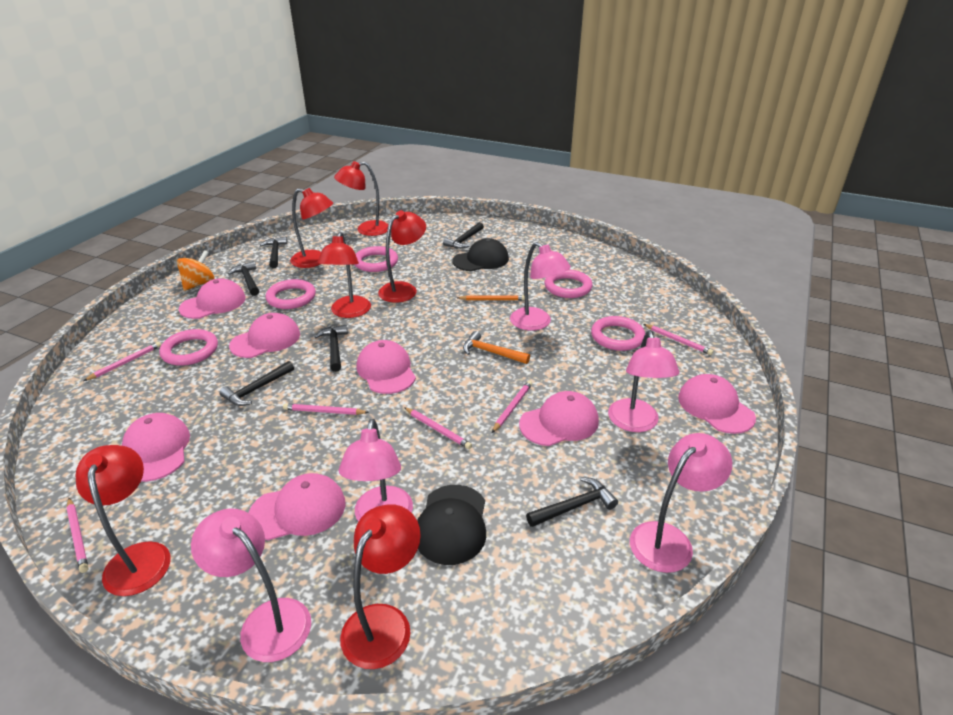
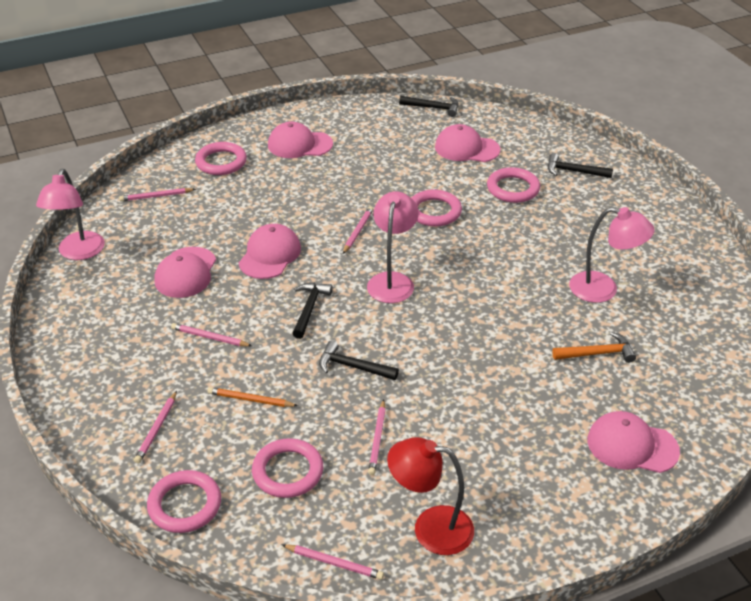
black cap: [417,485,486,565] [453,238,509,271] = 2 -> none = 0
black hammer: [219,361,294,406] [228,261,259,296] [260,237,288,268] [314,325,348,372] [443,222,484,249] [526,477,618,527] = 6 -> [292,283,333,339] [319,341,399,380] [399,96,458,117] [548,153,613,178] = 4
orange spinning top: [177,250,215,291] = 1 -> none = 0
pink cap: [122,413,190,482] [179,278,246,319] [229,313,300,358] [248,473,345,540] [356,340,416,394] [519,391,599,446] [678,374,756,434] = 7 -> [155,247,216,298] [239,224,301,279] [268,121,333,158] [435,124,500,162] [587,411,680,473] = 5
pink lamp: [191,508,311,662] [339,419,413,522] [510,242,571,331] [608,331,679,432] [630,433,732,573] = 5 -> [36,169,105,260] [367,191,419,303] [569,207,655,303] = 3
red lamp: [76,445,171,596] [290,188,333,268] [317,232,371,318] [334,161,389,236] [340,504,421,669] [378,210,426,303] = 6 -> [387,437,474,555] = 1

